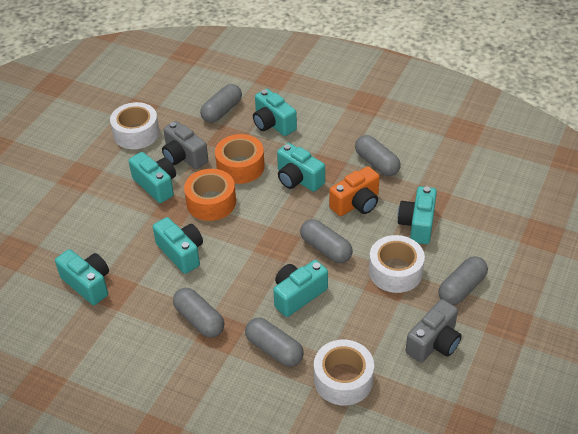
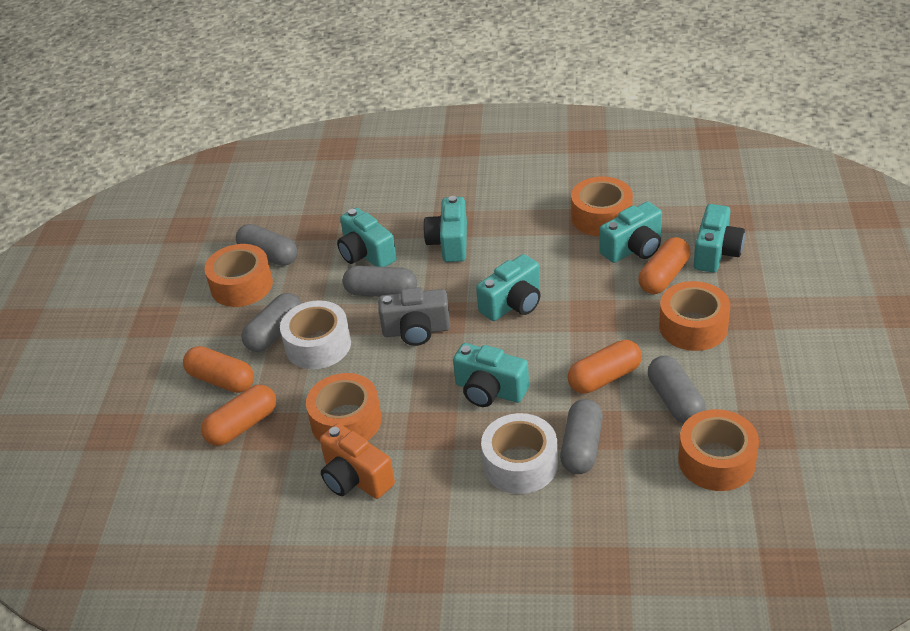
grey camera: [162,121,208,169] [406,299,462,363] = 2 -> [378,287,450,346] = 1
grey capsule: [173,288,224,338] [200,84,242,123] [245,318,304,367] [300,219,353,263] [355,135,401,176] [438,256,488,305] = 6 -> [236,224,298,266] [241,293,302,352] [343,266,417,297] [560,399,603,474] [648,356,706,424] = 5
orange capsule: none = 0 -> [183,346,254,393] [201,384,276,446] [567,340,642,394] [638,237,691,294] = 4
orange tape: [184,169,236,221] [215,134,265,184] = 2 -> [205,244,273,307] [306,373,382,442] [571,177,633,236] [659,281,730,351] [678,409,759,491] = 5
turquoise camera: [55,249,109,305] [129,152,176,203] [153,217,203,274] [253,89,297,136] [273,260,328,317] [277,143,325,192] [397,186,437,244] = 7 -> [337,208,397,267] [423,196,467,262] [453,343,529,407] [476,254,540,321] [600,202,662,263] [694,204,745,273] = 6
white tape: [110,102,160,149] [314,339,374,406] [369,235,425,293] = 3 -> [280,300,351,369] [481,413,558,494] = 2

